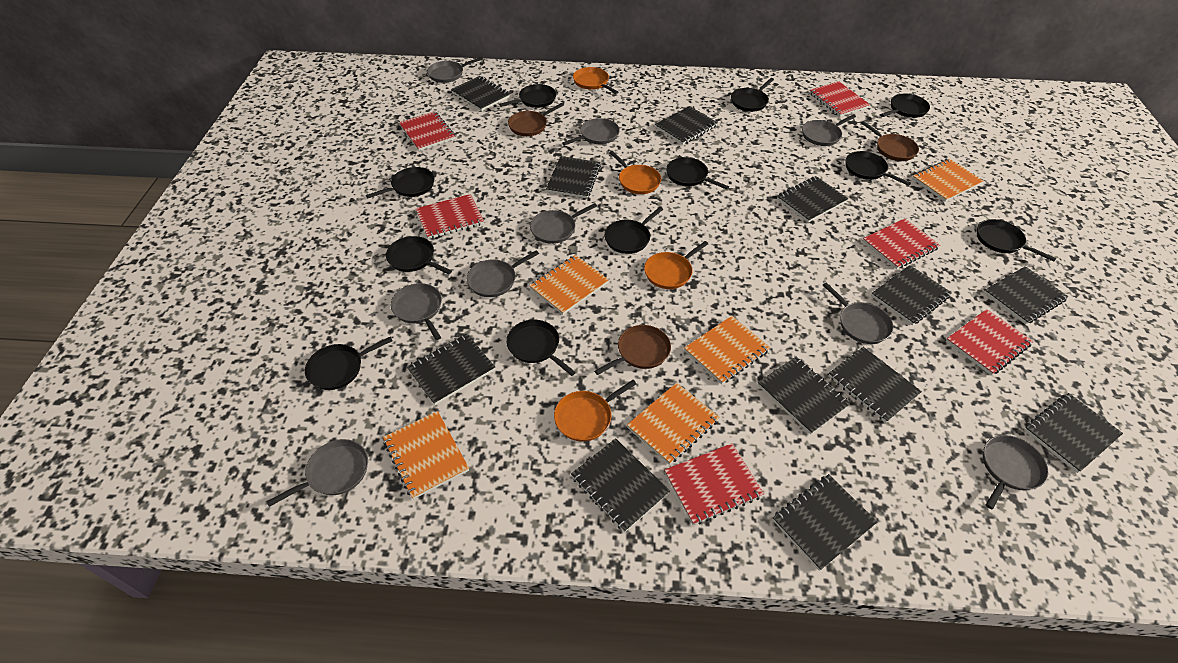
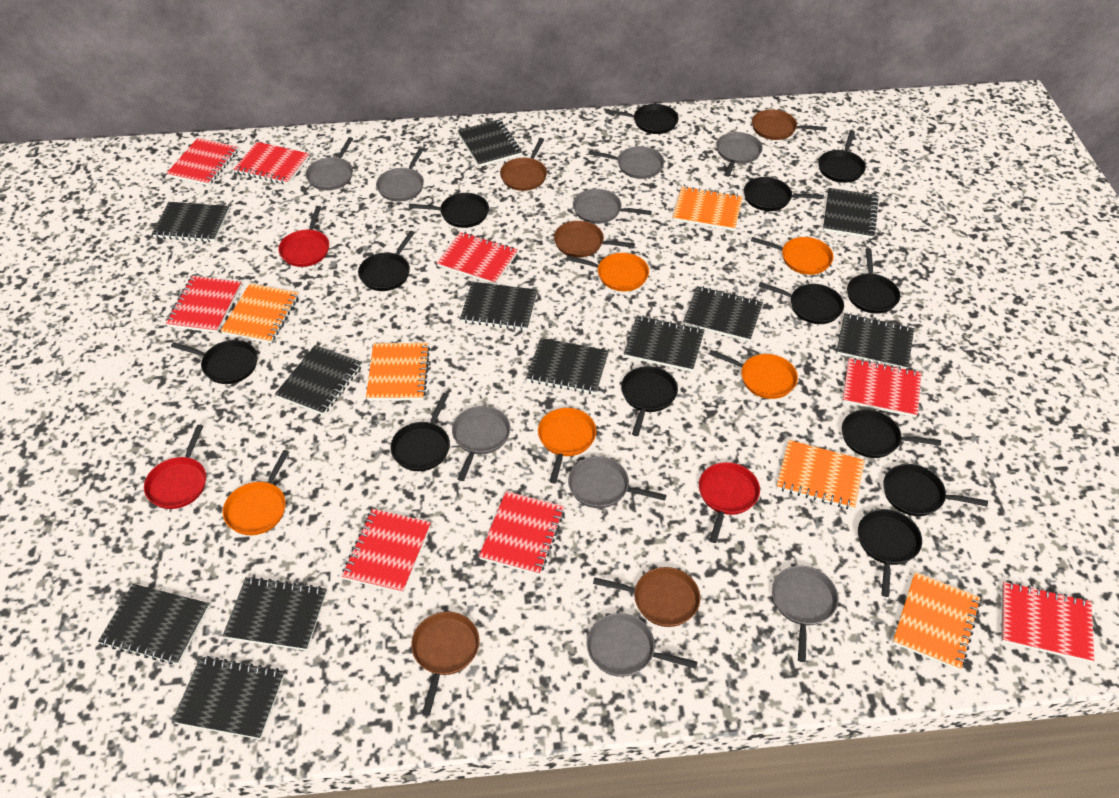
black pan: [305,337,393,390] [366,167,434,198] [386,236,452,274] [499,84,556,108] [506,320,576,376] [604,207,663,254] [666,157,729,190] [731,78,774,112] [845,151,911,186] [880,94,930,118] [977,219,1056,262] = 11 -> [171,340,258,384] [358,231,415,291] [390,393,450,471] [409,193,489,228] [605,104,679,134] [621,366,678,436] [744,177,824,211] [759,282,844,324] [818,131,866,183] [842,409,941,458] [847,248,900,314] [858,509,922,597] [883,464,988,516] = 13
brown pan: [508,103,564,136] [594,325,671,375] [861,121,919,161] = 3 -> [411,612,480,715] [500,138,547,191] [554,221,635,257] [593,567,700,627] [752,109,827,140] = 5
orange pan: [554,380,636,442] [573,67,618,94] [609,151,661,194] [644,241,708,289] = 4 -> [223,450,289,535] [538,408,596,483] [566,253,649,291] [709,350,798,399] [751,237,833,275] = 5
red notebook: [399,111,455,151] [416,194,484,239] [664,443,764,525] [810,81,870,117] [862,219,940,269] [946,309,1033,375] = 6 -> [166,138,238,186] [166,276,242,333] [234,142,310,185] [342,509,431,593] [437,232,518,285] [479,491,565,575] [842,358,921,417] [1001,582,1095,663] = 8
red pan: none = 0 -> [144,425,206,509] [278,206,329,267] [699,462,760,543] = 3

